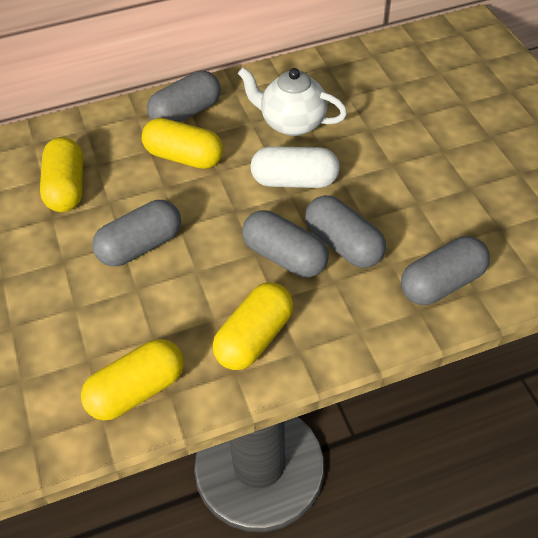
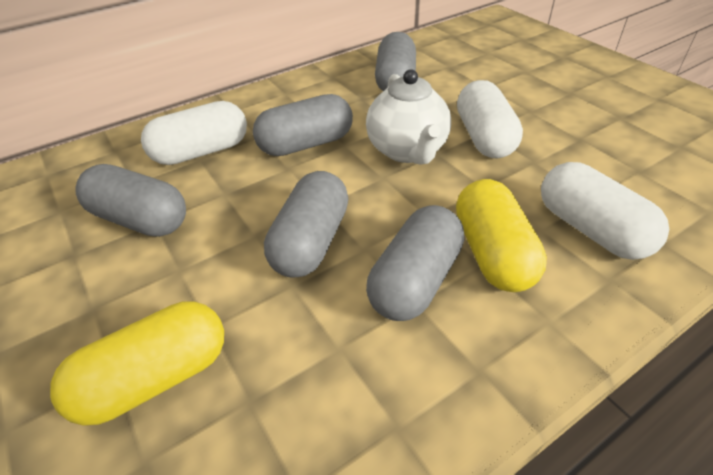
white capsule: [250,146,340,188] = 1 -> [141,101,247,165] [457,80,523,158] [541,162,669,260] = 3
yellow capsule: [40,137,83,212] [81,339,184,421] [142,118,223,169] [213,282,293,370] = 4 -> [50,301,224,426] [456,179,547,292] = 2

